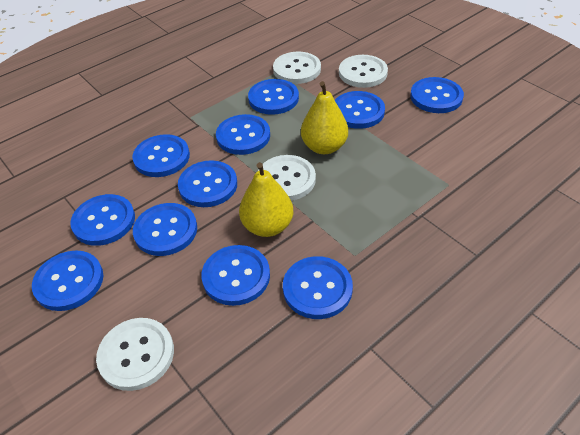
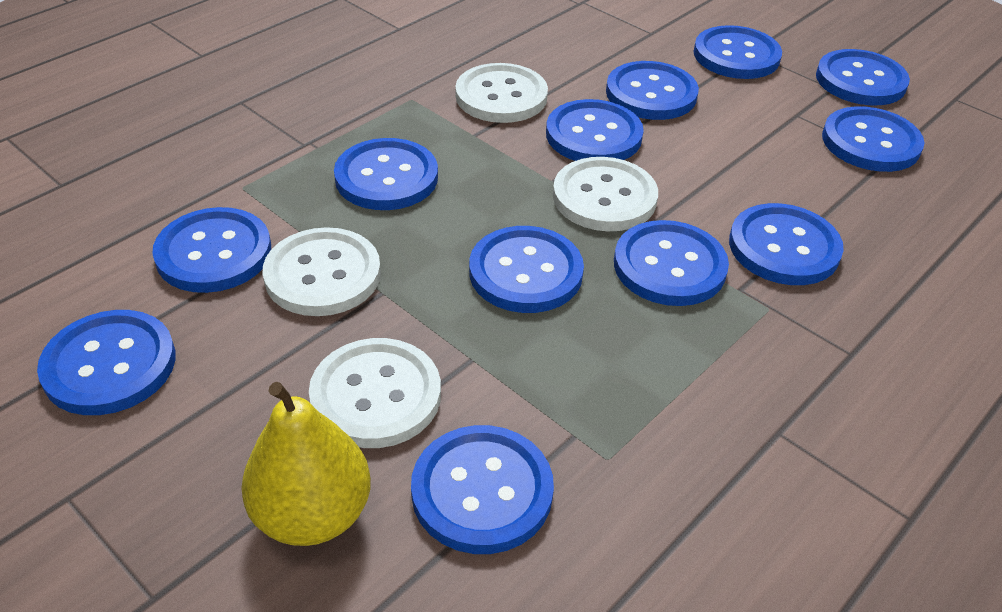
blue button: [32,251,103,311] [70,194,135,246] [132,134,190,177] [133,203,197,256] [178,160,237,207] [201,245,270,306] [216,114,270,155] [248,79,299,115] [283,256,353,319] [335,91,385,129] [410,77,464,113] = 11 -> [37,310,175,415] [152,207,271,293] [334,138,438,210] [411,425,554,554] [469,226,584,313] [546,99,644,161] [606,61,699,120] [614,220,729,306] [693,25,782,79] [729,203,844,285] [816,49,910,105] [822,106,924,172] = 12
yellow pear: [239,162,293,237] [301,81,348,154] = 2 -> [241,382,371,546] = 1

